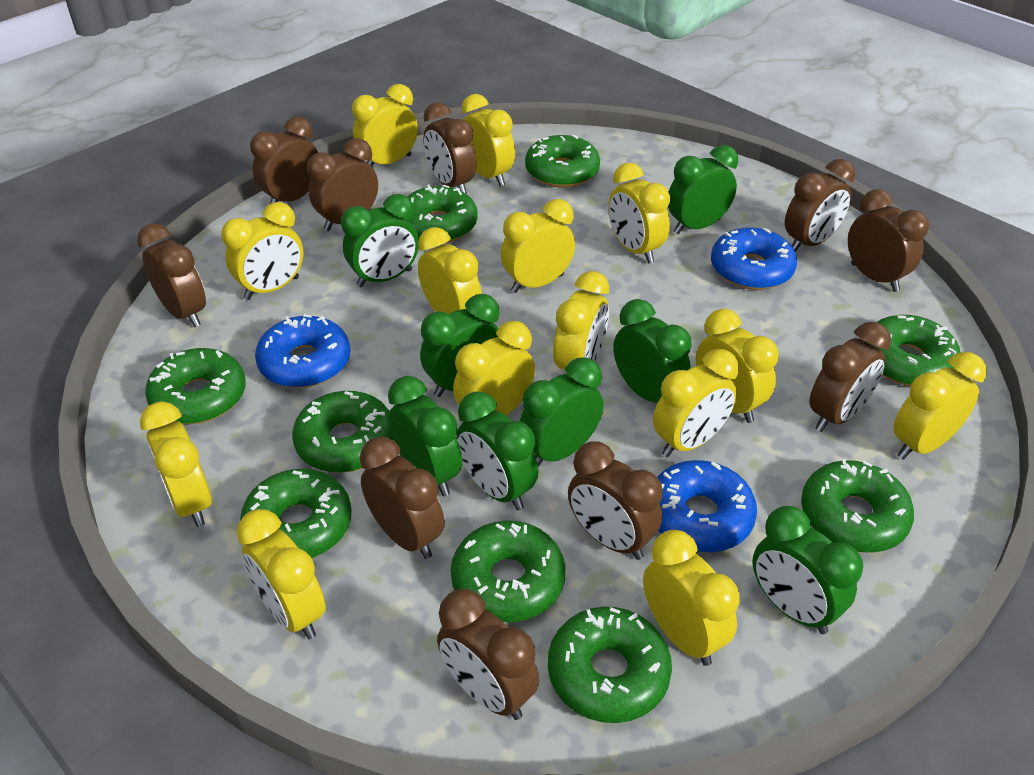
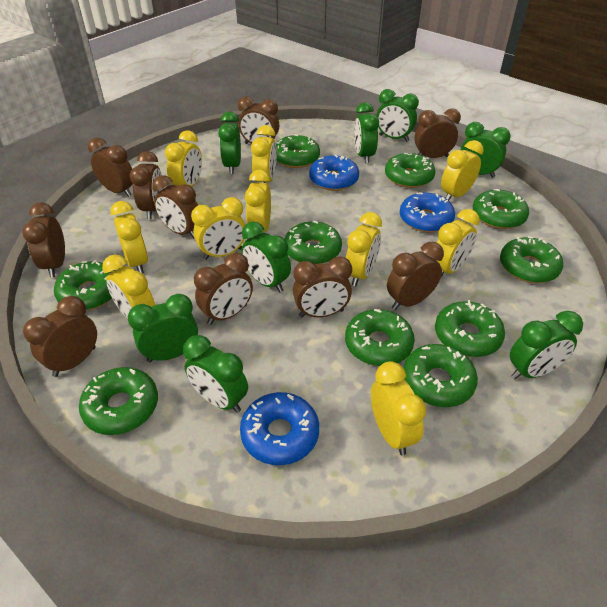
green donut: [145,348,246,424] [240,469,351,558] [292,391,393,473] [407,185,478,243] [451,520,566,622] [525,135,600,188] [548,606,672,723] [801,459,914,553] [864,315,960,386] = 9 -> [54,260,115,310] [79,367,158,435] [276,134,320,168] [285,221,342,265] [345,309,415,366] [385,153,435,188] [403,344,478,407] [435,300,505,357] [473,189,529,229] [500,236,564,283] = 10
yellow clock: [140,401,212,527] [221,202,303,300] [237,509,326,639] [352,84,418,166] [418,227,482,314] [453,321,535,415] [461,94,515,186] [501,199,575,293] [553,271,609,374] [608,163,670,263] [643,530,740,666] [653,349,739,457] [696,309,779,423] [893,352,986,460] = 14 -> [102,254,155,319] [110,201,148,273] [165,130,202,187] [191,197,245,260] [245,170,271,232] [251,125,277,183] [346,212,382,287] [371,361,426,455] [437,209,480,277] [441,140,484,201] = 10

